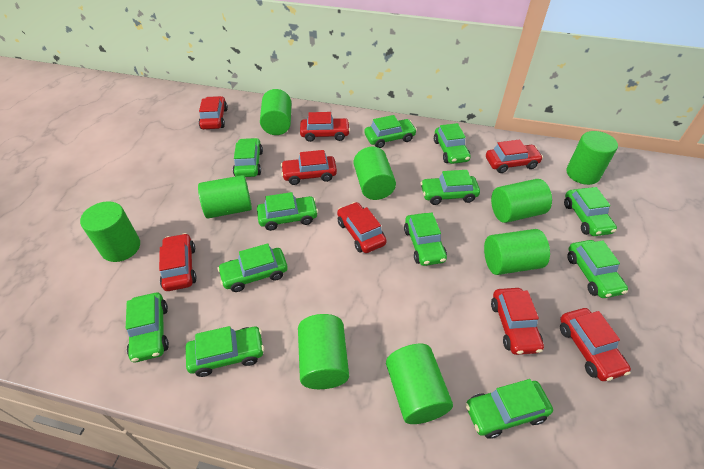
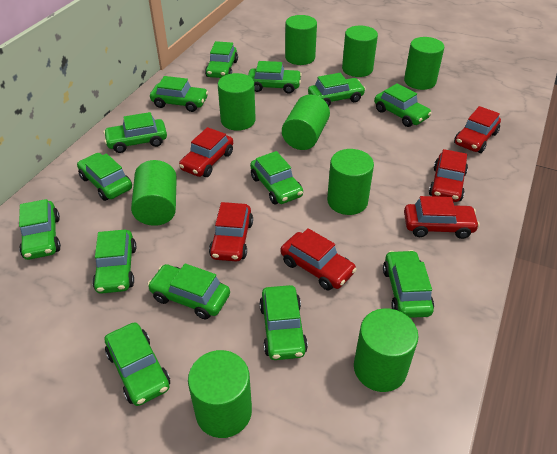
green car: [126,293,169,362] [186,326,264,377] [217,243,288,292] [233,138,263,177] [257,192,318,231] [364,115,417,148] [404,213,447,266] [420,170,480,205] [434,123,471,164] [465,379,553,439] [564,187,617,236] [567,240,628,298] = 12 -> [19,199,61,260] [77,153,132,201] [92,230,136,294] [103,112,167,153] [105,322,170,406] [147,263,230,319] [150,76,208,112] [205,41,238,78] [248,61,302,94] [250,151,303,204] [259,285,308,360] [308,73,366,107] [374,83,432,127] [383,250,434,318] = 14
red car: [159,233,197,291] [199,96,228,129] [281,150,337,185] [300,112,350,142] [337,202,387,253] [486,139,543,173] [491,288,544,355] [560,308,631,381] = 8 -> [179,127,233,177] [209,202,253,262] [281,228,357,291] [404,196,480,239] [429,149,468,202] [454,106,501,153] = 6

